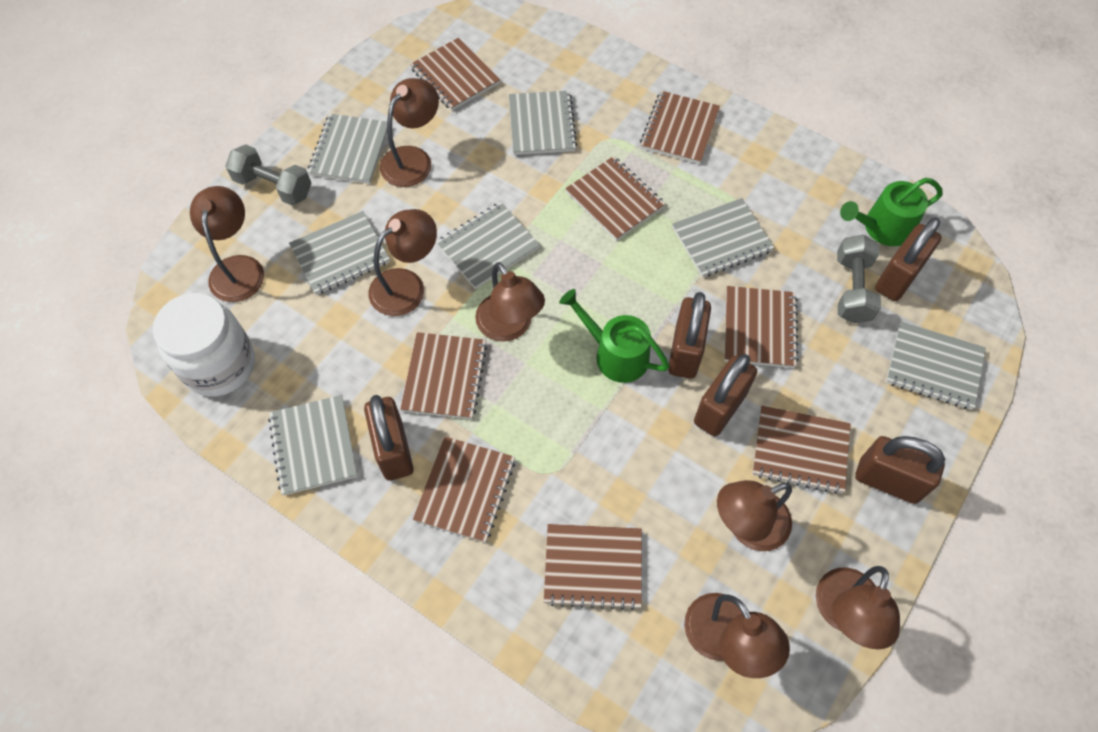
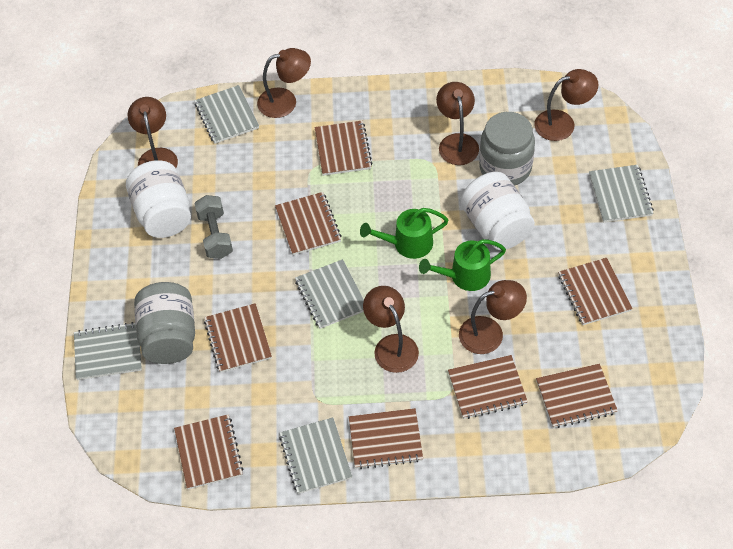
brown lamp: [190,186,264,302] [368,209,437,316] [380,78,439,187] [475,262,545,342] [684,593,790,678] [717,480,792,551] [816,566,900,649] = 7 -> [128,97,178,168] [257,48,311,118] [363,286,419,373] [436,82,479,165] [459,280,527,354] [534,69,598,141] = 6
brown padlock: [364,395,414,481] [668,292,711,379] [694,354,757,436] [855,436,945,504] [875,217,941,301] = 5 -> none = 0
grey dumbbell: [225,144,311,205] [837,235,881,323] = 2 -> [194,195,233,259] = 1
grey jar: none = 0 -> [134,282,195,364] [479,112,535,186] = 2
grey notebook: [268,395,358,495] [289,211,390,295] [308,114,387,184] [436,202,540,289] [509,91,577,155] [672,198,774,277] [886,322,986,410] = 7 -> [74,322,142,380] [194,85,259,144] [279,417,352,494] [295,259,364,329] [589,165,654,222] = 5
white jar: [153,293,255,397] = 1 -> [126,160,191,238] [461,172,535,250] = 2

